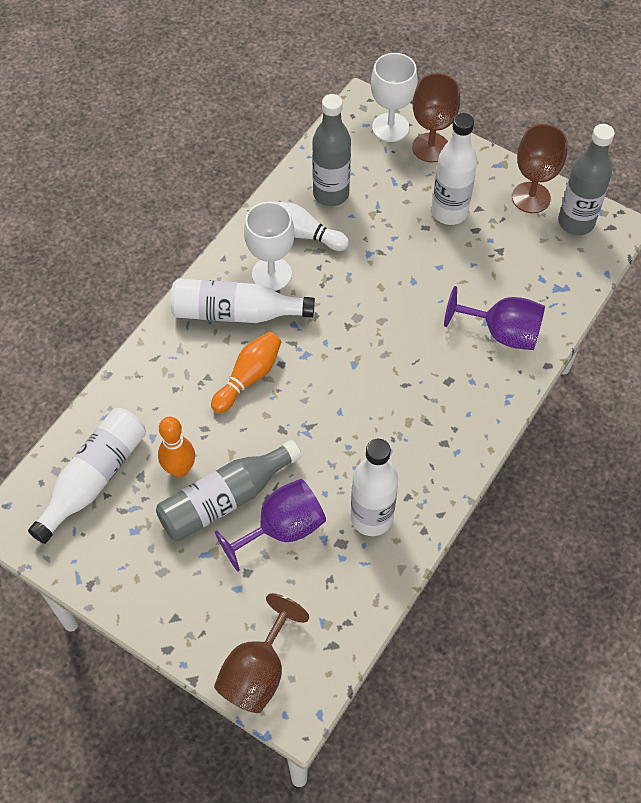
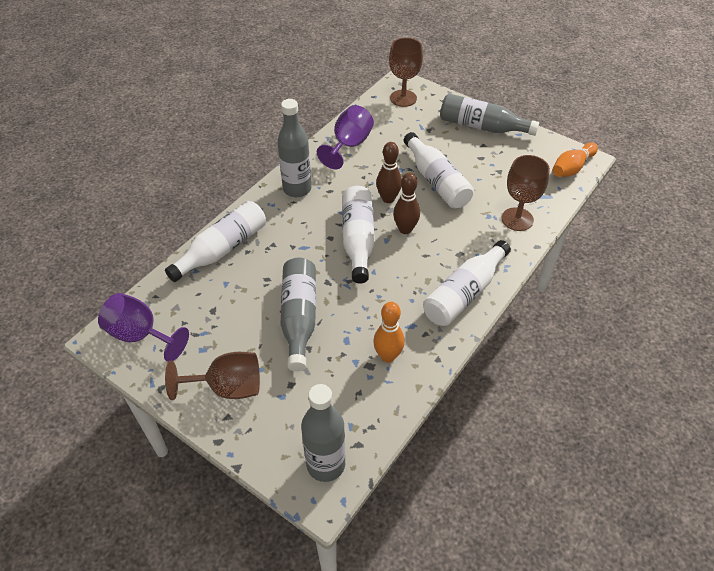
brown bowling pin: none = 0 -> [376,142,402,203] [393,172,420,234] = 2
grey bottle: [156,440,302,542] [312,94,351,206] [558,124,615,235] = 3 -> [277,99,311,197] [281,258,316,372] [301,384,345,482] [440,94,539,136] = 4
white bowling pin: [268,201,349,251] = 1 -> none = 0
white goblet: [244,202,295,291] [371,53,418,142] = 2 -> none = 0

